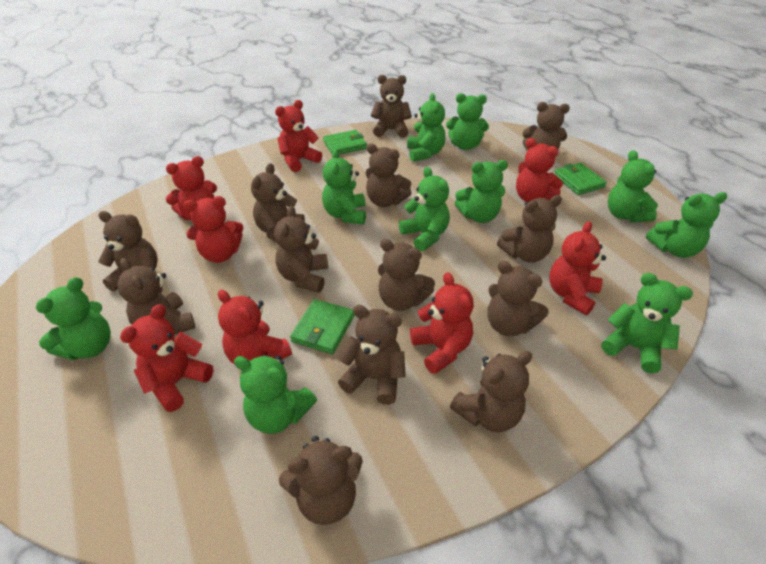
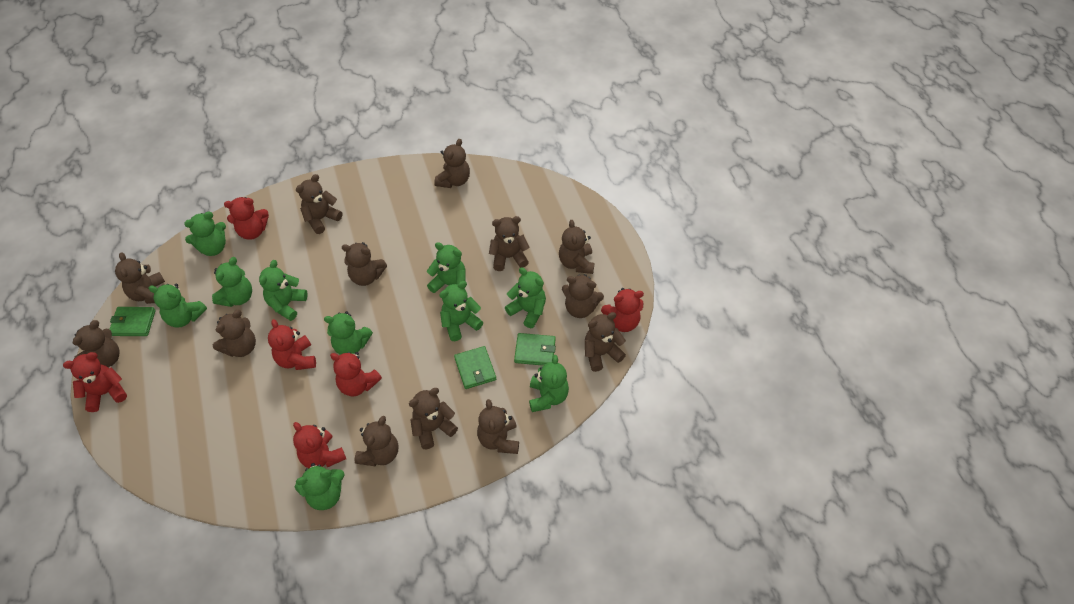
red teddy bear: [120,304,213,412] [166,156,217,220] [183,196,244,263] [218,290,292,364] [275,100,322,172] [410,272,474,374] [516,138,563,202] [549,221,606,315] = 8 -> [63,352,127,412] [224,197,269,240] [268,319,316,370] [293,422,346,468] [330,352,382,396] [601,288,644,332] = 6

